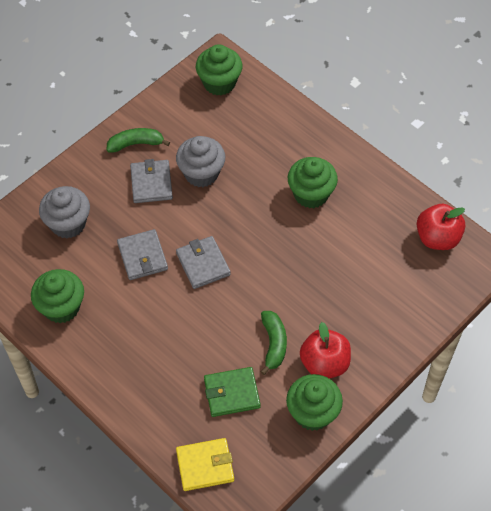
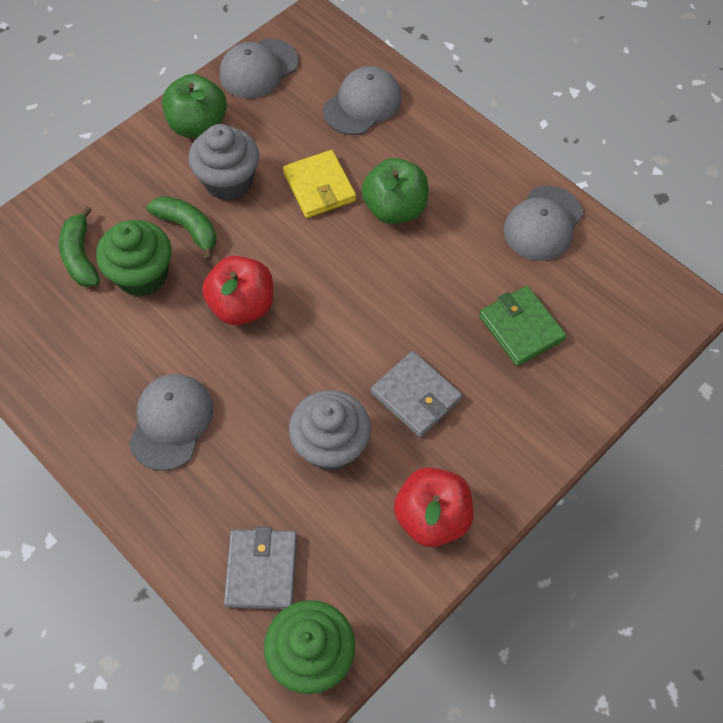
green apple: none = 0 -> [162,74,227,138] [362,158,428,224] = 2
green cupcake: [31,269,84,323] [196,44,242,95] [286,374,343,431] [288,157,338,208] = 4 -> [96,220,171,296] [264,600,355,694] = 2
grey cap: none = 0 -> [129,374,214,471] [220,39,299,98] [323,66,402,135] [504,186,583,261] = 4
grey wallet: [117,229,168,280] [130,159,173,203] [176,236,231,289] = 3 -> [224,527,297,609] [371,351,462,437] = 2

